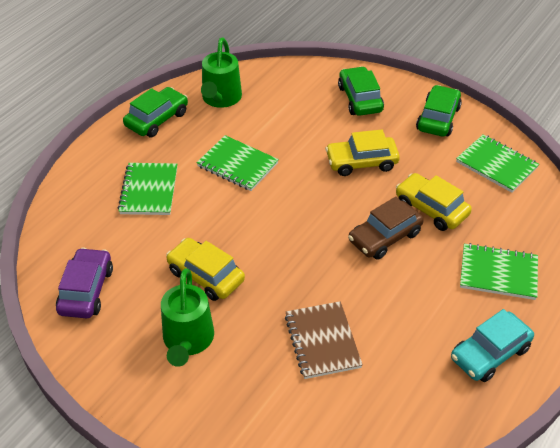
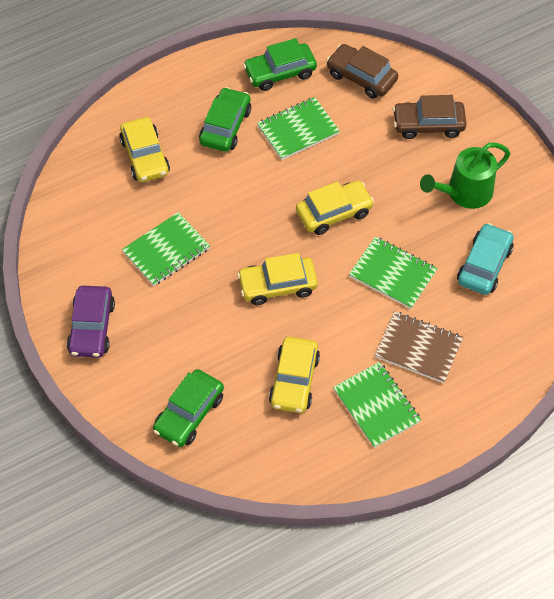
brown car: [348,197,424,260] = 1 -> [327,44,398,99] [393,95,466,139] = 2
green watering can: [161,268,214,367] [201,38,242,108] = 2 -> [420,142,511,209] = 1
yellow car: [166,238,245,301] [325,129,400,176] [396,173,472,231] = 3 -> [119,117,170,182] [237,253,318,305] [269,337,320,413] [296,180,374,235] = 4

